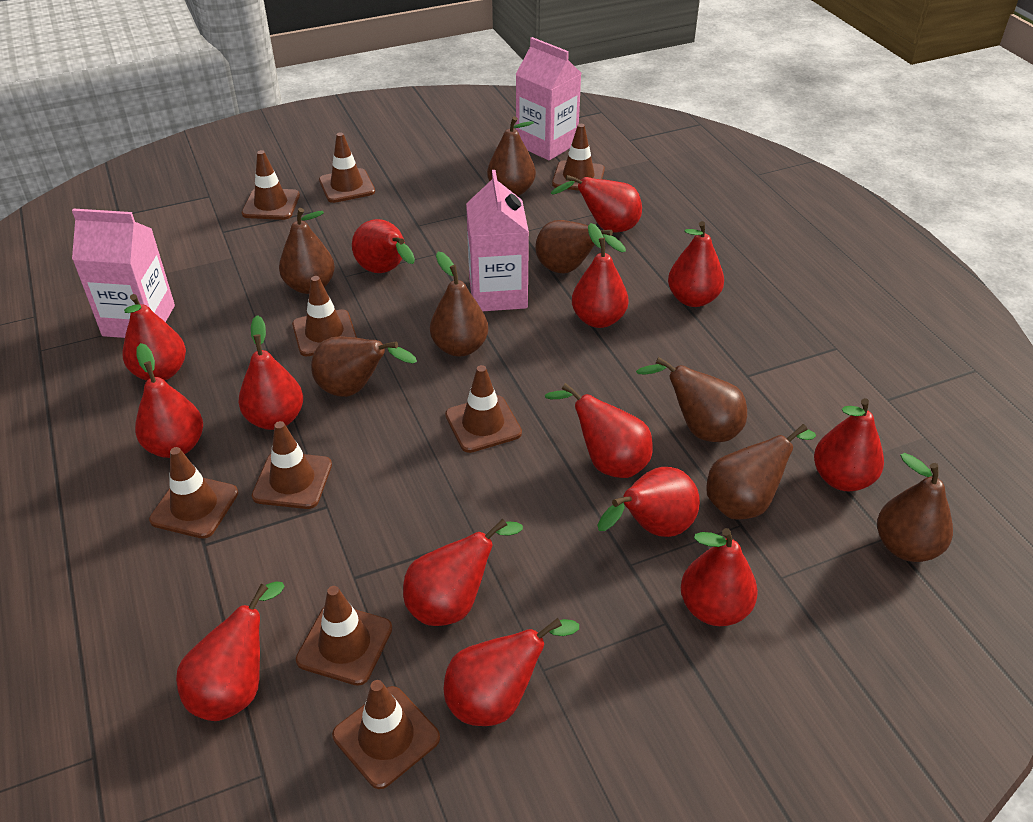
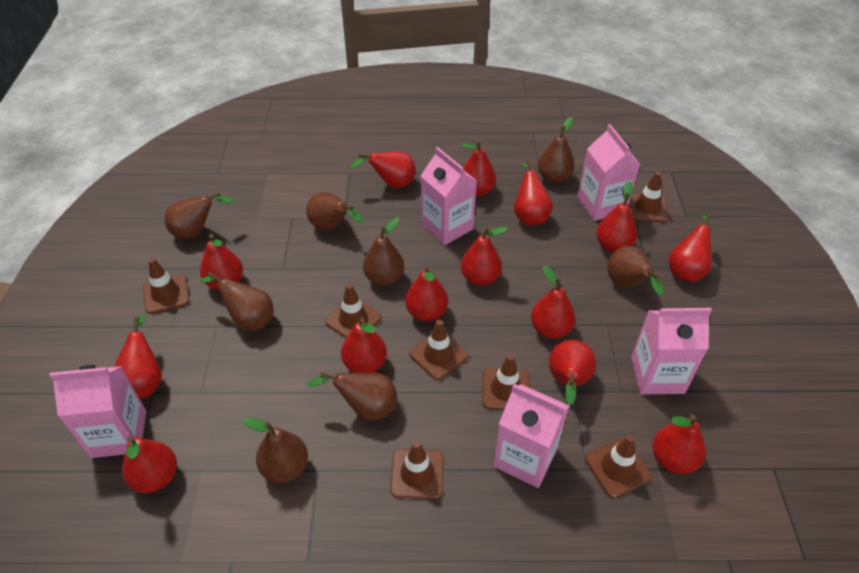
brown traffic cone: [149,447,238,539] [242,150,300,220] [252,421,332,509] [292,276,357,356] [296,586,392,686] [319,132,375,203] [332,680,440,789] [445,365,522,453] [552,124,605,190] = 9 -> [143,258,189,314] [325,284,382,338] [390,441,444,499] [409,320,468,380] [482,354,530,410] [585,435,652,498] [629,172,668,222] = 7
pink carton: [72,208,175,338] [466,170,529,311] [515,37,581,161] = 3 -> [49,365,147,458] [421,147,477,245] [493,384,569,488] [577,124,641,221] [631,308,712,394] = 5

